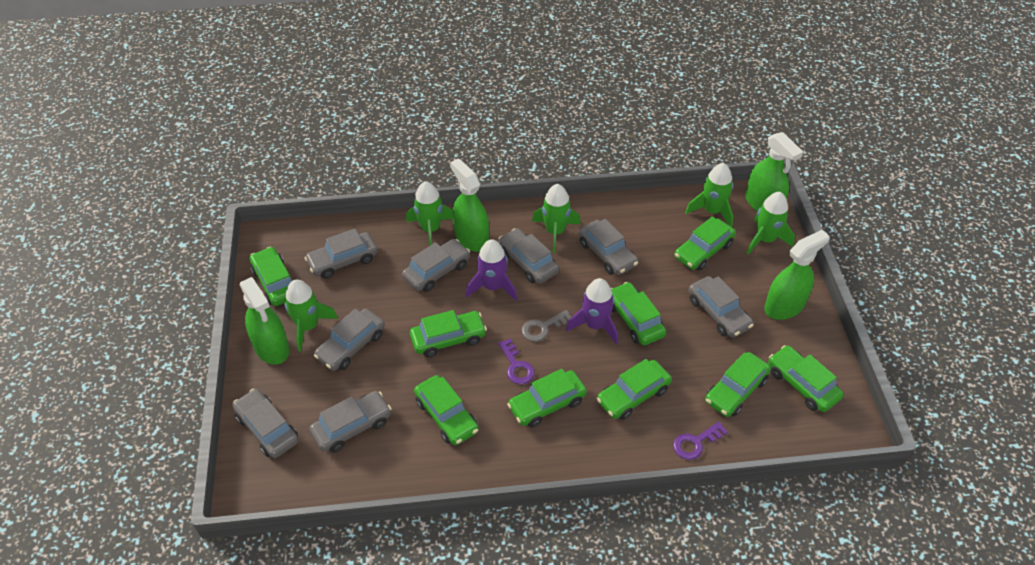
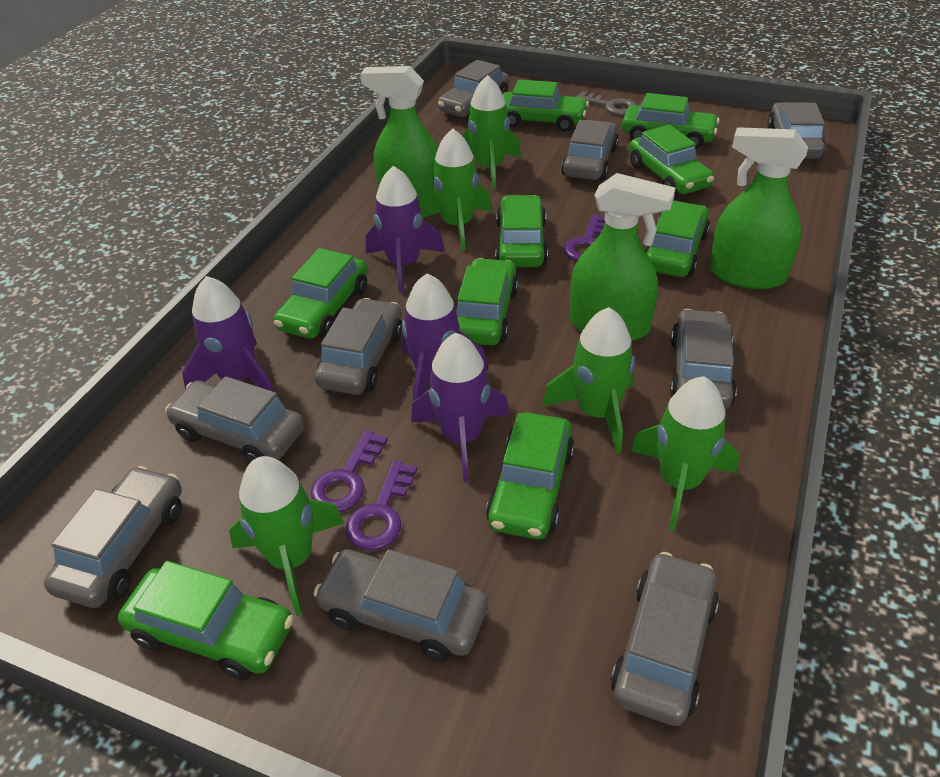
green spray bottle: [240,277,289,365] [450,158,489,252] [745,132,803,212] [764,230,830,320] = 4 -> [360,66,438,200] [570,173,675,341] [710,127,808,289] = 3
grey car: [233,389,299,458] [304,228,377,279] [309,391,392,452] [314,309,385,371] [402,239,470,292] [499,228,559,284] [578,219,638,275] [688,276,754,338] = 8 -> [44,466,182,608] [165,376,304,463] [314,549,488,662] [315,298,402,395] [438,60,509,118] [561,120,619,180] [611,552,719,726] [670,309,737,410] [767,102,826,159] = 9
purple key: [498,338,535,384] [673,421,728,460] = 2 -> [311,430,388,512] [346,461,417,550] [564,215,605,261] = 3
purple rocket: [466,239,517,301] [566,278,618,344] = 2 -> [182,276,274,392] [366,166,445,294] [402,273,488,402] [411,333,510,482] = 4

